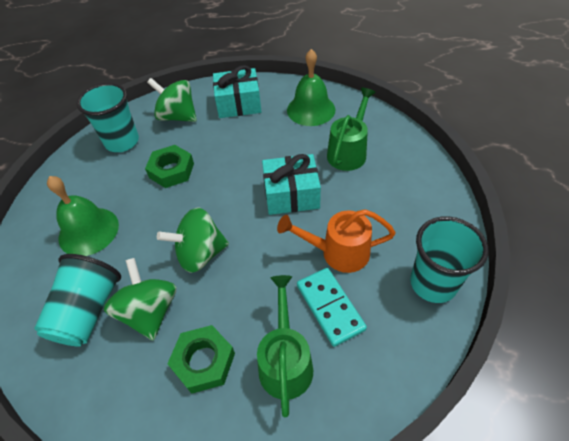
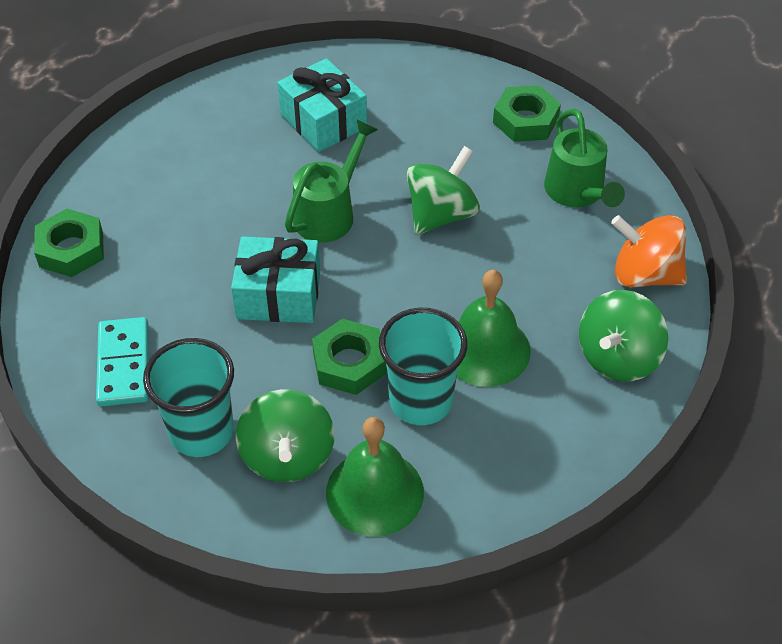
green nut: [145,145,194,188] [167,325,235,394] = 2 -> [34,209,104,277] [312,319,387,395] [493,85,561,142] = 3
orange spinning top: none = 0 -> [611,215,687,287] = 1
orange watering can: [277,209,396,273] = 1 -> none = 0
turquoise cup: [34,254,121,346] [77,83,139,152] [410,216,488,303] = 3 -> [143,338,234,457] [379,308,467,425] = 2

